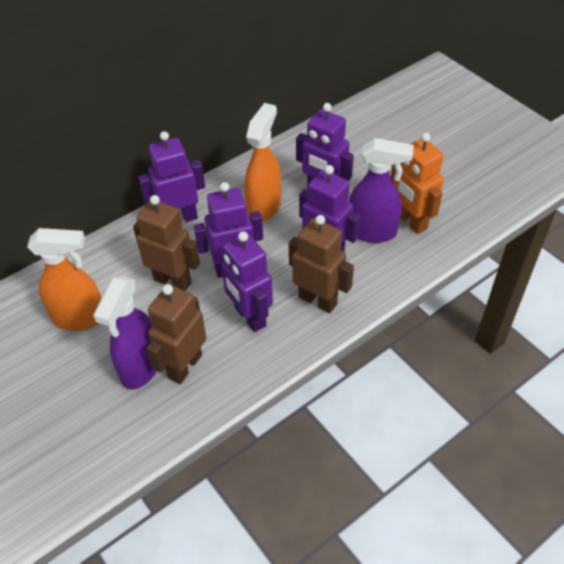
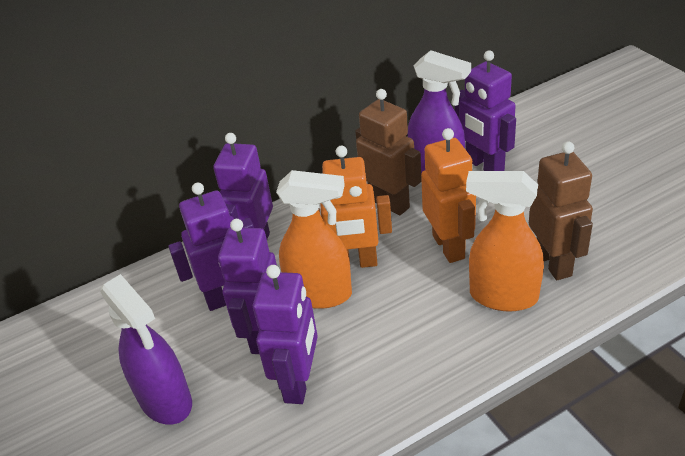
brown robot: [133,195,200,291] [146,284,206,384] [289,215,354,313] = 3 -> [355,89,422,216] [529,141,593,280] = 2
orange robot: [391,133,444,234] = 1 -> [319,146,392,268] [421,128,476,263] = 2

